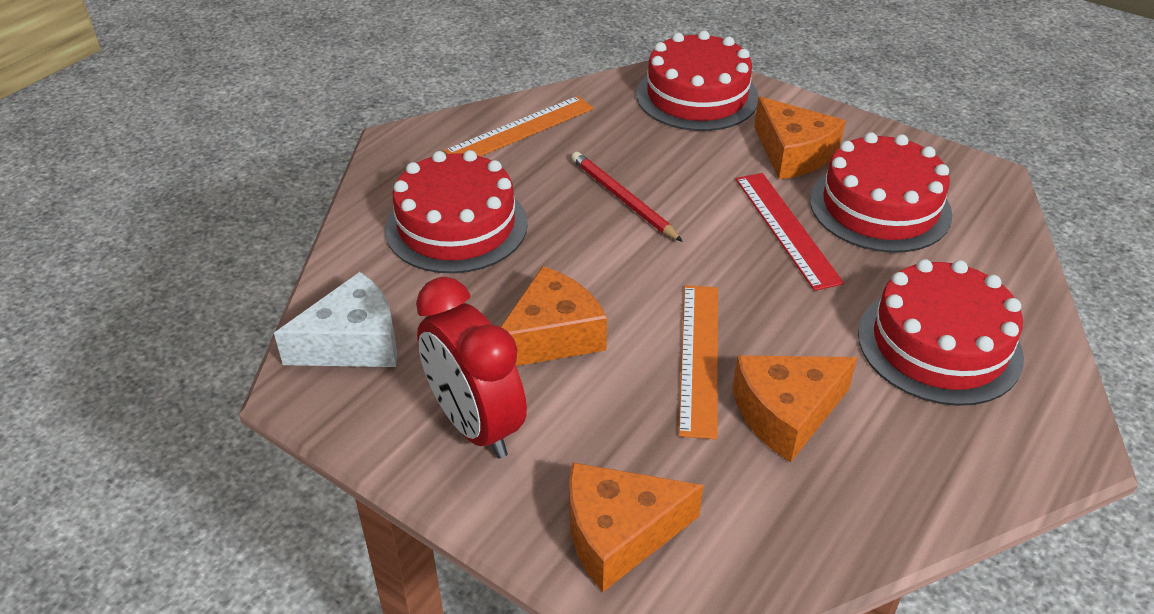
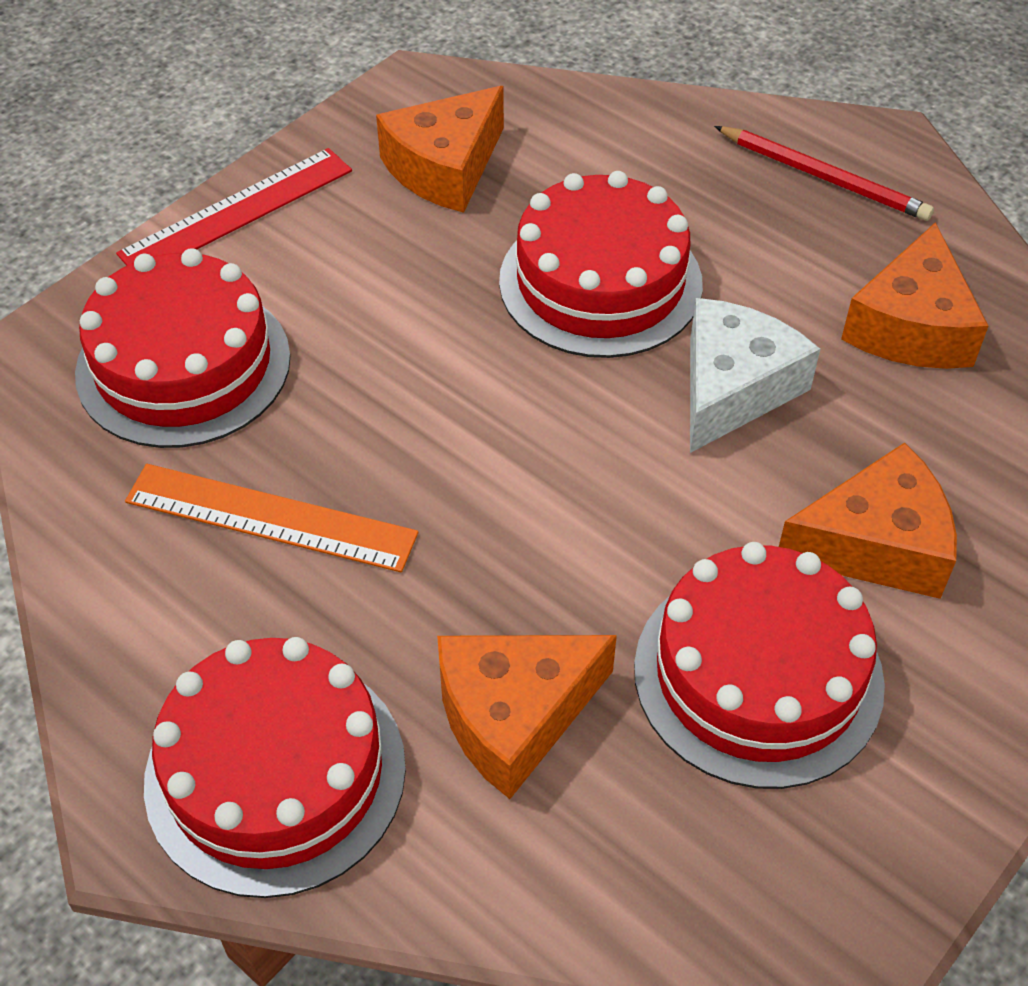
orange ruler: [444,96,594,156] [679,285,718,439] = 2 -> [125,464,418,572] = 1
red clock: [416,277,527,458] = 1 -> none = 0

